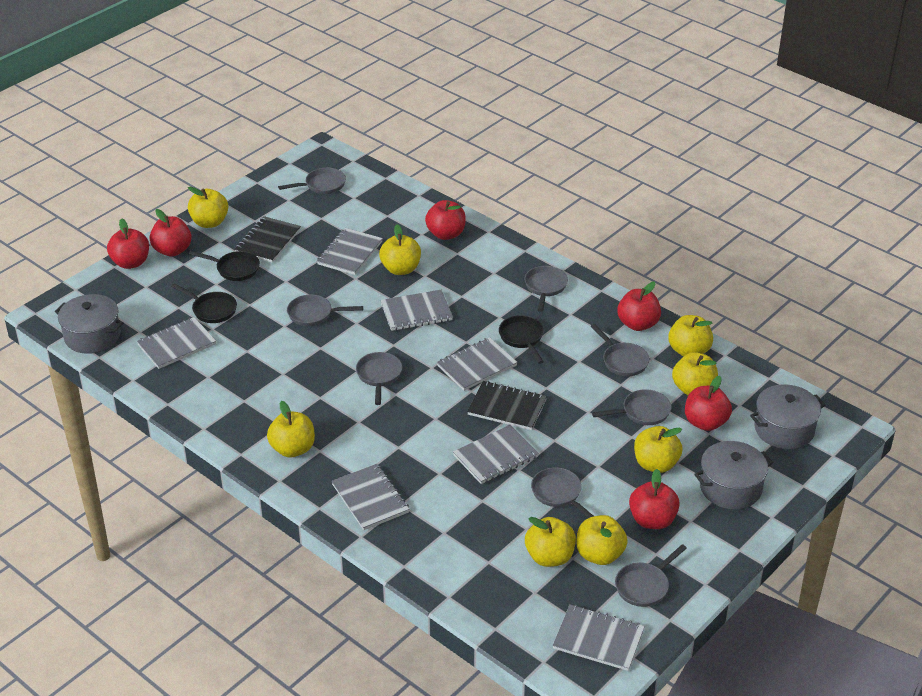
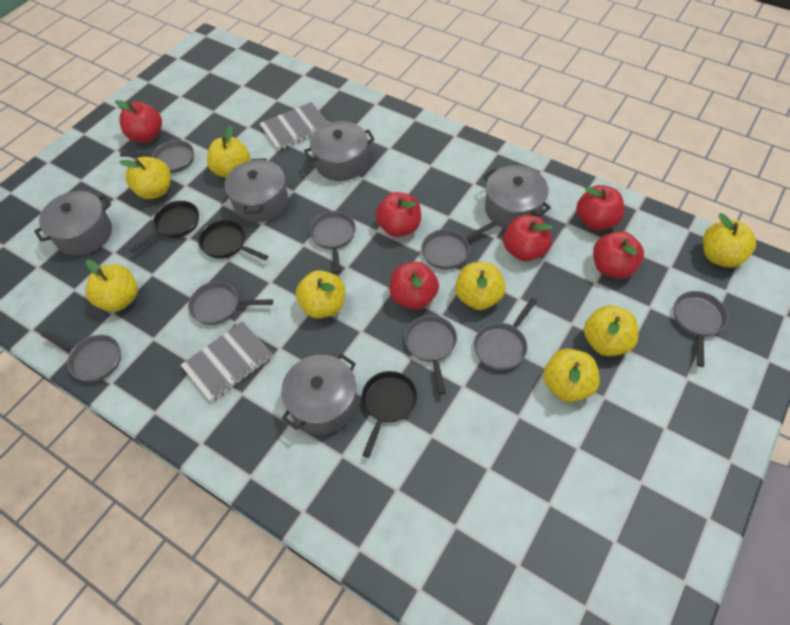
black notebook: [235,216,301,263] [467,381,547,430] = 2 -> none = 0
grey notebook: [137,317,216,369] [317,228,383,275] [332,464,410,530] [380,290,453,331] [437,338,518,391] [453,425,539,484] [553,605,645,671] = 7 -> [181,321,273,402] [259,102,328,151] = 2
grey pot: [55,294,123,354] [694,441,773,509] [750,384,825,449] = 3 -> [34,191,112,255] [225,158,288,223] [281,354,357,434] [304,121,375,181] [483,165,551,229] = 5

